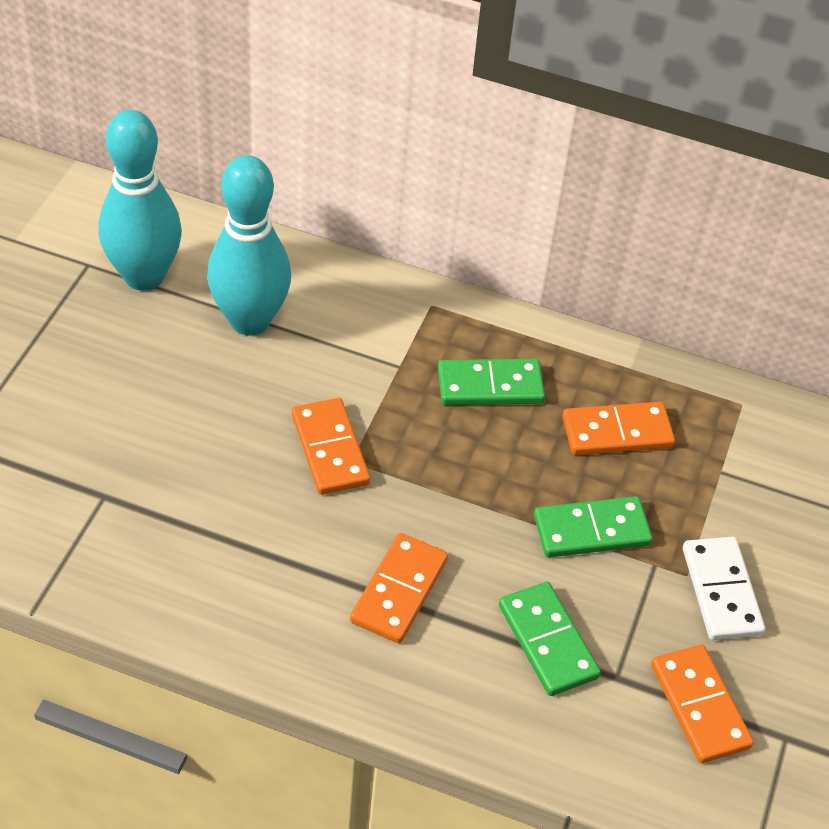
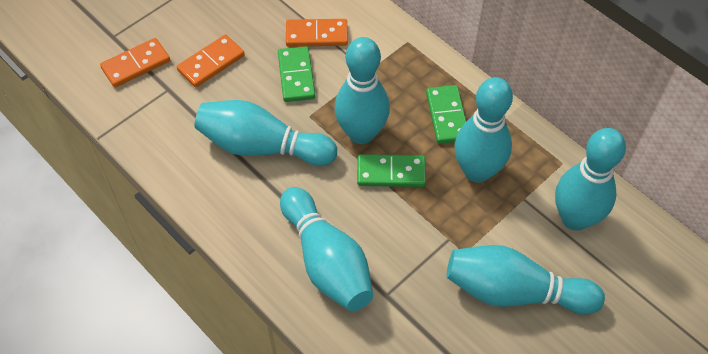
orange domino: [292,398,370,495] [350,533,448,643] [562,402,675,455] [651,645,754,763] = 4 -> [100,38,170,87] [177,34,245,87] [286,19,348,47] = 3
turquoise bowling pin: [98,110,182,291] [207,155,291,336] = 2 -> [194,100,337,166] [280,187,373,311] [334,37,390,144] [446,245,605,315] [454,77,513,183] [555,128,626,231] = 6
white domino: [683,537,765,640] = 1 -> none = 0

